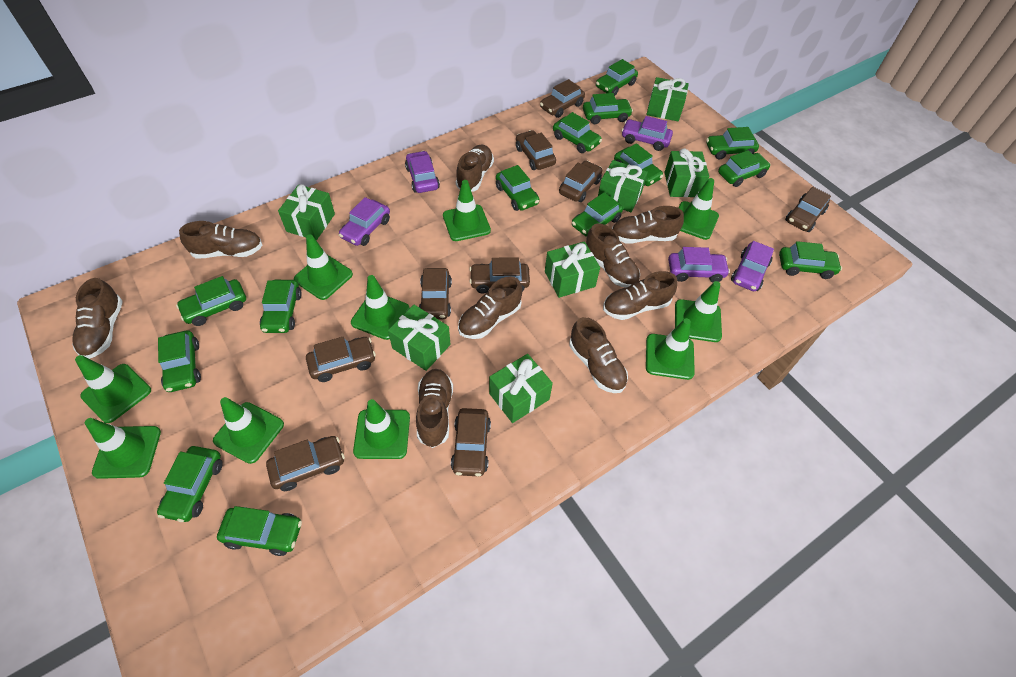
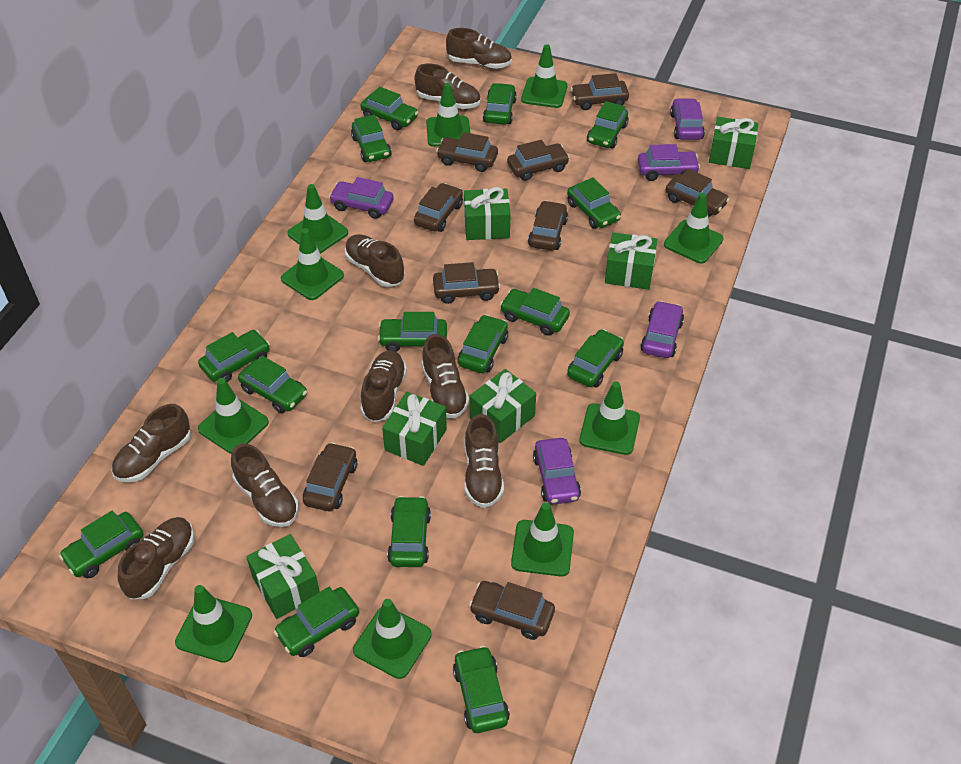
green car: [157,446,223,522] [158,330,201,392] [176,276,246,326] [217,506,302,556] [260,280,302,333] [496,165,539,211] [553,112,602,153] [572,193,623,237] [583,93,633,124] [596,59,638,96] [614,143,663,186] [706,127,759,160] [718,150,771,187] [779,241,842,279] = 14 -> [59,511,143,578] [198,330,270,382] [238,356,307,413] [274,587,359,657] [351,115,392,162] [361,87,419,130] [378,312,447,352] [387,496,431,567] [453,646,510,733] [458,315,508,373] [483,83,517,125] [500,288,570,336] [567,177,621,229] [567,329,624,387] [587,101,629,148] = 15
green gift: [278,184,335,240] [388,305,451,371] [489,354,553,423] [545,241,600,298] [598,160,648,212] [646,77,689,121] [665,149,709,197] = 7 -> [246,534,320,619] [382,392,447,466] [464,187,511,240] [470,369,536,443] [605,232,658,290] [709,117,759,169] = 6

